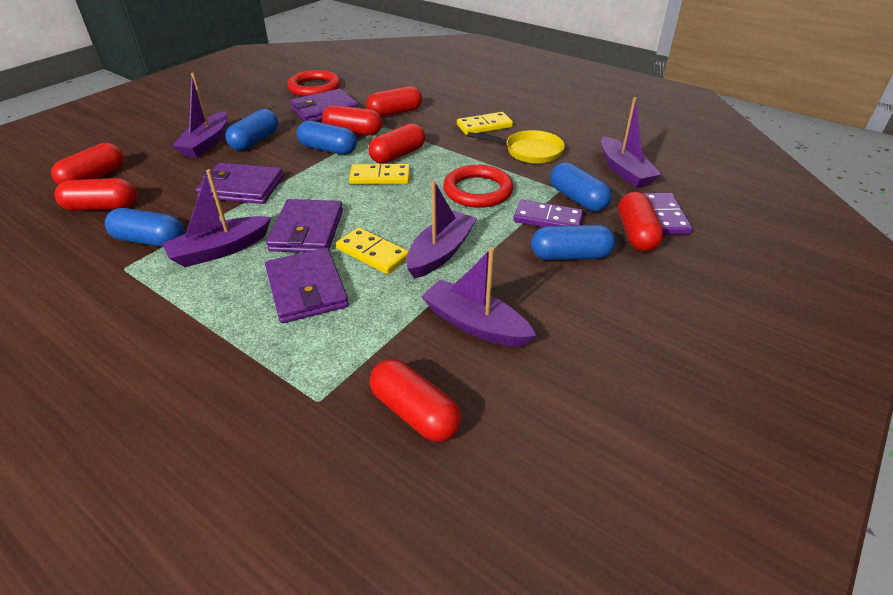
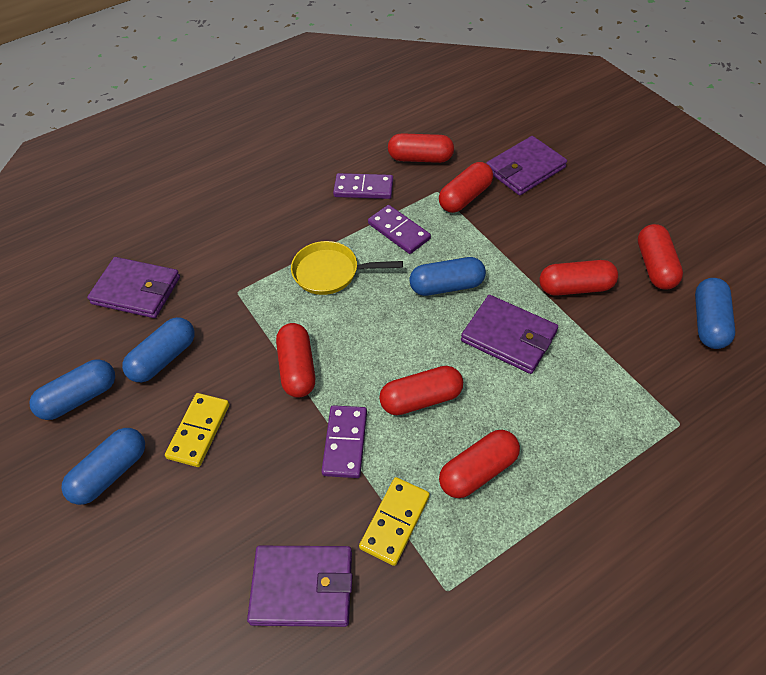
purple boat: [162,169,271,267] [172,73,228,158] [406,181,477,279] [421,247,536,347] [601,97,662,188] = 5 -> none = 0
purple domino: [514,200,584,227] [643,193,693,235] = 2 -> [321,405,367,478] [333,173,393,199] [368,205,431,254] = 3
red ring: [287,70,341,97] [443,165,513,208] = 2 -> none = 0
yellow domino: [336,227,408,274] [349,164,410,185] [457,112,513,135] = 3 -> [165,393,229,467] [359,477,430,566] = 2

